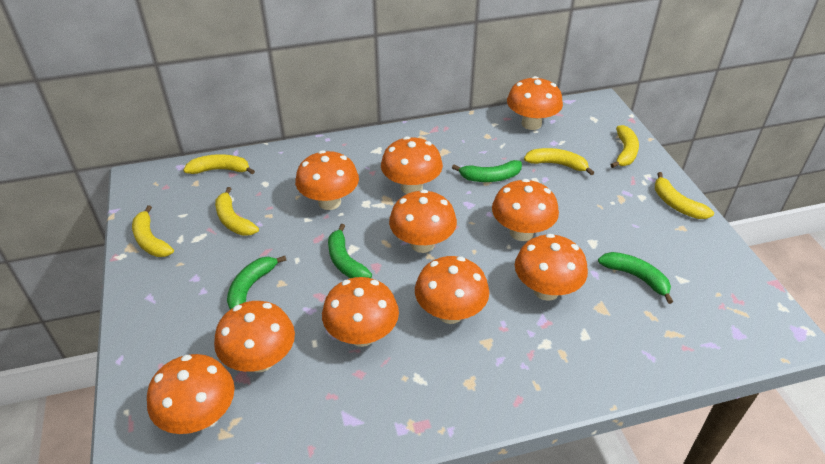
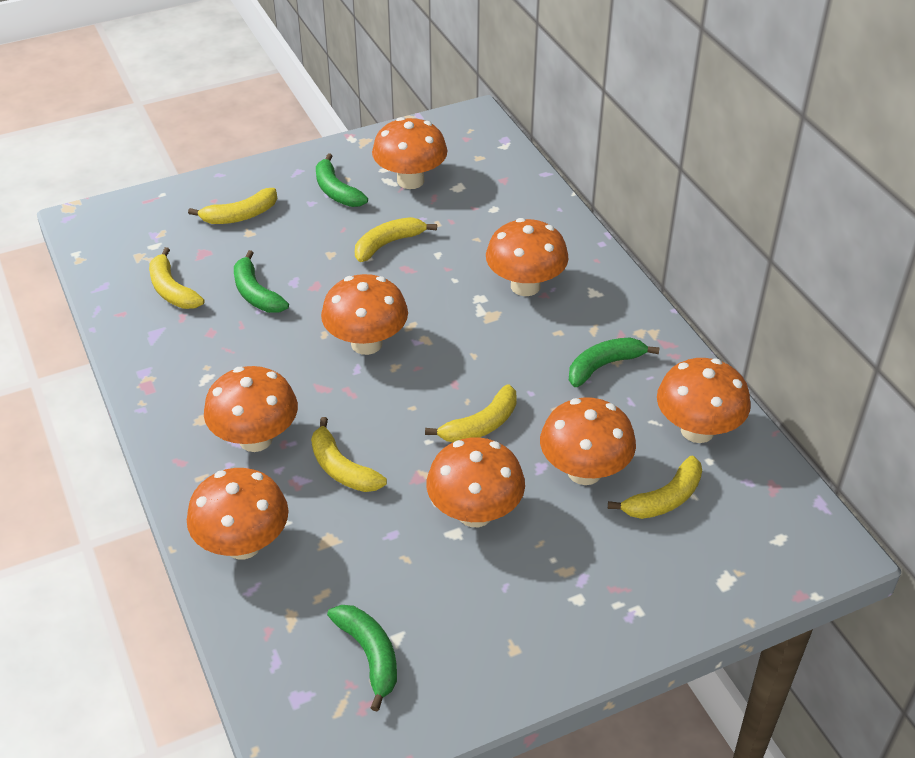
orange mushroom: [147,354,235,434] [214,301,295,372] [295,150,359,210] [322,277,399,347] [381,136,443,194] [389,190,457,253] [415,256,489,324] [492,179,559,241] [507,76,563,130] [515,234,588,301] = 10 -> [187,468,289,559] [204,366,298,452] [321,274,408,355] [372,117,447,189] [426,437,525,527] [486,218,569,296] [540,397,636,485] [657,358,751,443] = 8

